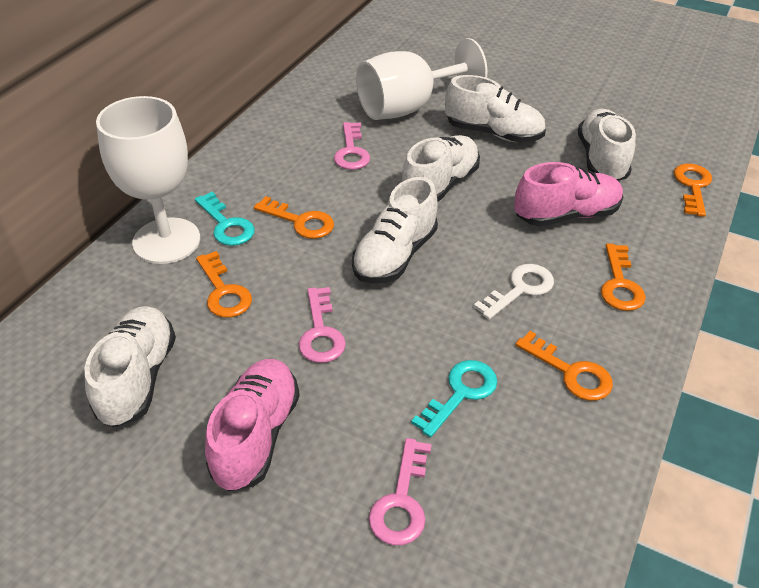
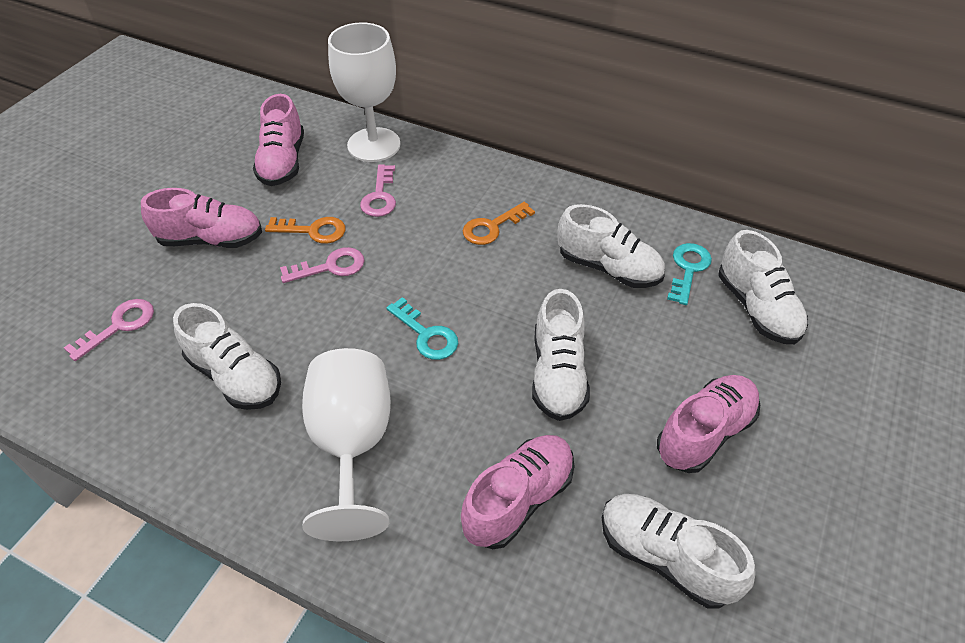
orange key: [196,251,252,318] [254,196,334,239] [515,331,613,401] [601,244,646,311] [674,164,712,217] = 5 -> [265,217,346,244] [463,202,535,245] = 2
pink shoe: [205,359,300,491] [514,162,623,227] = 2 -> [141,188,262,248] [253,94,304,186] [461,435,575,549] [657,375,760,473] = 4
white key: [474,264,554,319] = 1 -> none = 0

